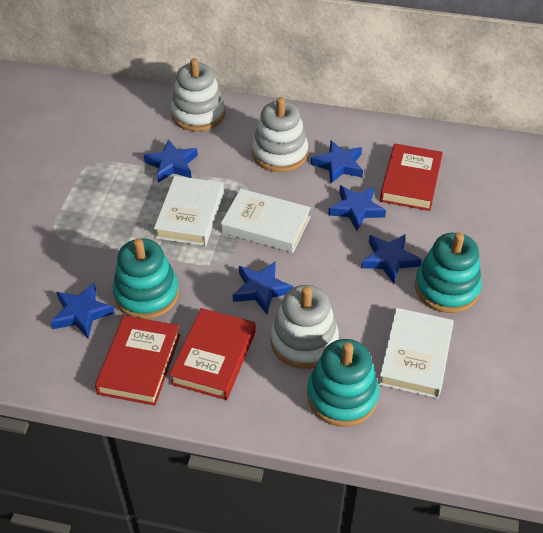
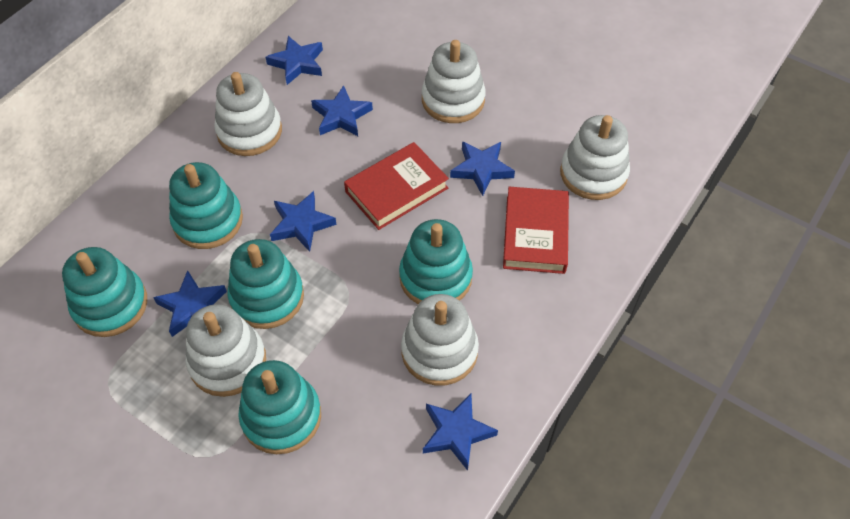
red book: [95,315,180,406] [169,308,256,400] [380,144,443,211] = 3 -> [344,142,449,230] [503,187,569,274] = 2
turquoise stacking toy: [113,238,179,319] [307,339,379,427] [415,232,482,313] = 3 -> [62,247,147,337] [169,162,243,249] [227,239,304,329] [238,360,321,454] [399,219,473,304] = 5
white book: [154,176,224,246] [221,189,311,253] [378,308,453,399] = 3 -> none = 0
white stacking toy: [171,58,225,131] [252,97,308,172] [271,285,339,369] = 3 -> [186,304,266,397] [214,72,282,156] [401,294,479,386] [422,40,486,123] [560,115,630,200] = 5

